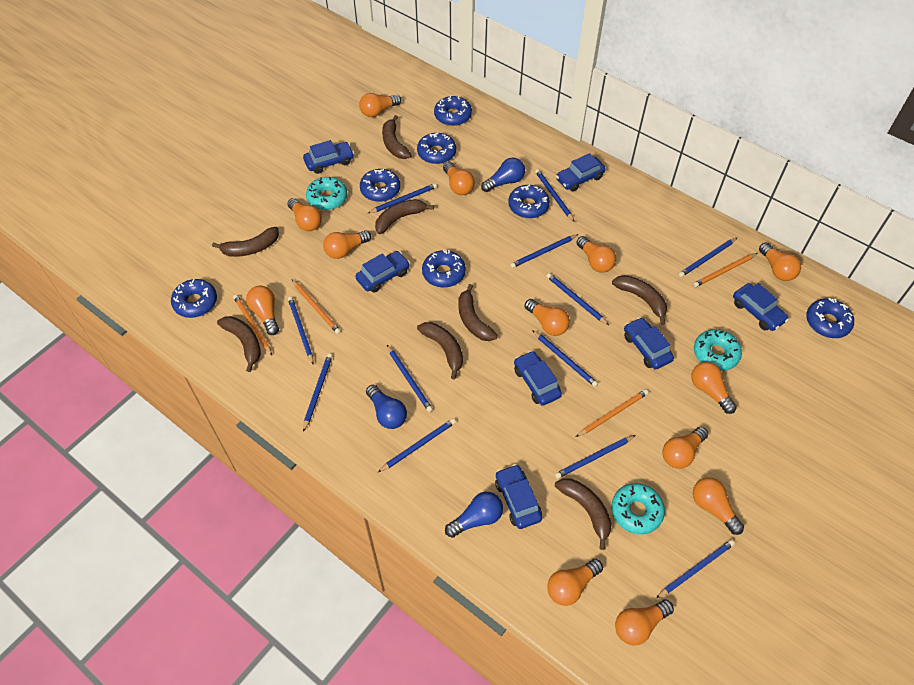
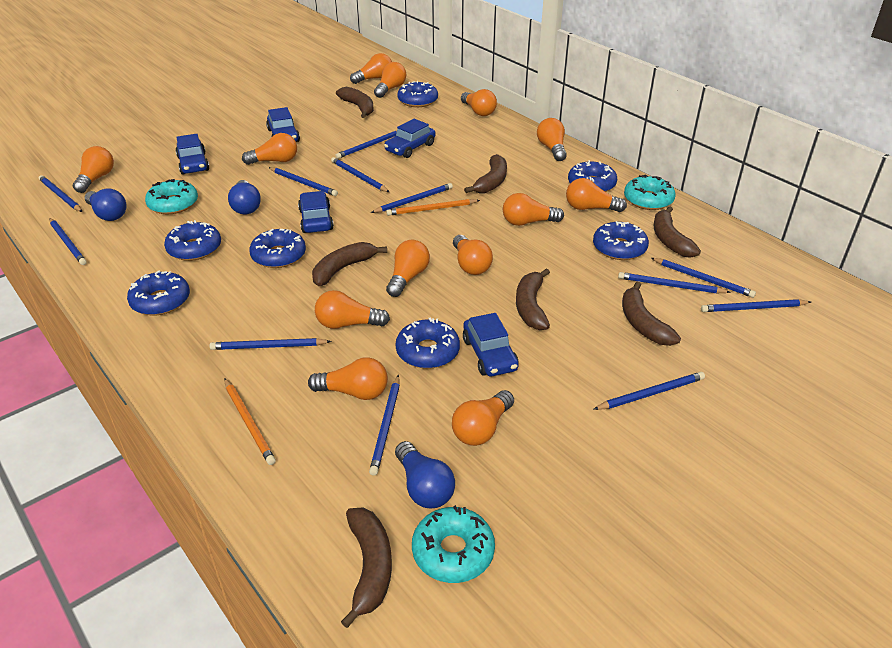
blue car: [303,140,354,174] [355,251,410,293] [495,464,542,529] [514,351,562,406] [556,153,606,192] [624,317,674,369] [733,283,789,331] = 7 -> [175,134,209,175] [266,107,300,142] [298,191,334,233] [384,119,435,158] [463,313,519,376] = 5
brown banana: [212,227,279,257] [217,316,261,372] [375,199,434,234] [382,115,411,159] [417,322,463,380] [458,284,498,341] [555,478,612,550] [612,275,667,325] = 8 -> [312,242,387,286] [336,87,374,118] [341,508,392,628] [464,154,507,194] [516,268,550,330] [622,282,681,346] [654,206,701,258] = 7
orange pencil: [233,295,272,355] [292,279,341,334] [576,389,648,437] [693,253,758,287] = 4 -> [224,378,276,465] [386,199,480,216] = 2

